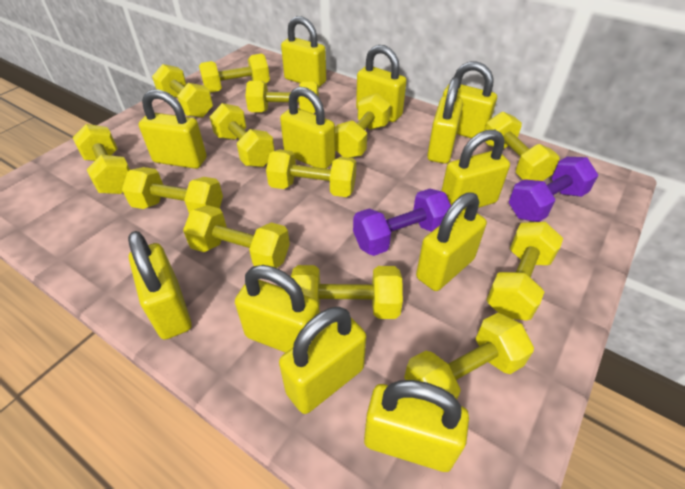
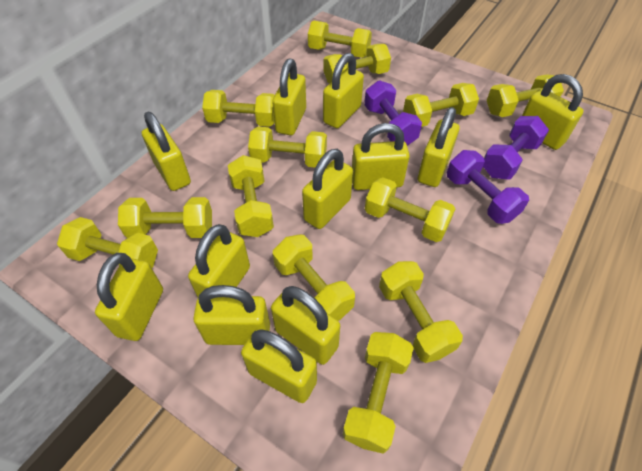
purple dumbbell: [353,189,451,256] [509,157,598,222] = 2 -> [364,80,422,146] [447,150,529,224] [483,116,549,180] = 3

